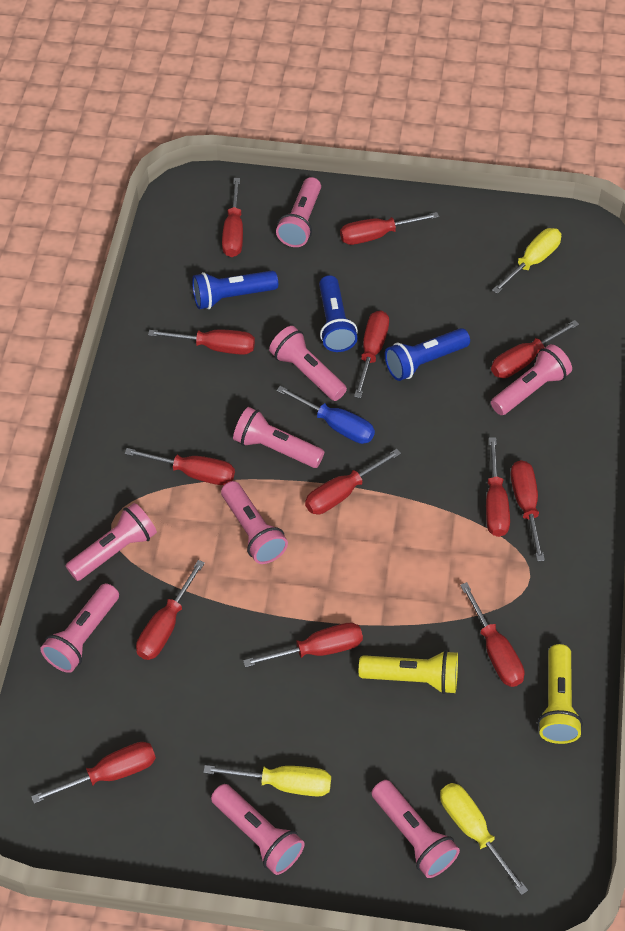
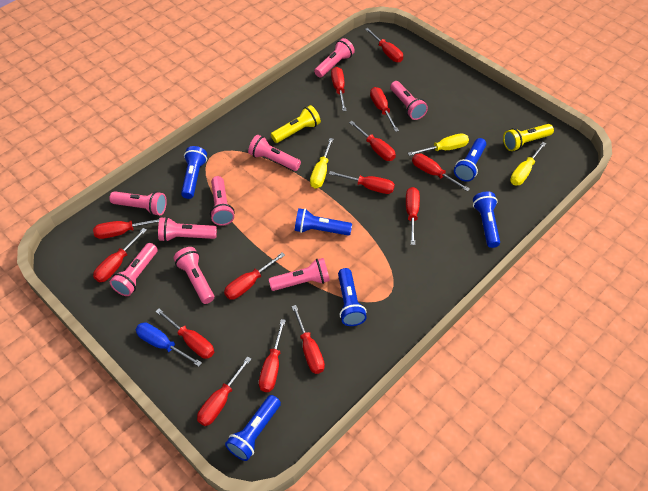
blue flashlight: [192,271,278,309] [319,275,358,352] [385,328,470,381] = 3 -> [181,146,207,199] [225,395,281,461] [295,208,352,236] [338,268,367,326] [454,138,486,182] [473,191,500,248] = 6
red screwdriver: [31,742,156,804] [124,448,235,485] [136,560,205,660] [148,329,255,355] [222,178,243,257] [243,623,363,668] [305,449,401,514] [340,212,439,245] [354,311,389,398] [460,582,524,687] [486,437,510,537] [491,320,579,378] [511,460,545,562] = 13 -> [93,217,165,239] [93,228,147,282] [155,309,214,359] [197,356,251,426] [224,252,285,300] [259,319,286,392] [292,305,325,374] [329,171,395,194] [331,67,347,111] [349,121,396,161] [365,28,403,62] [370,87,399,132] [406,187,420,245] [412,153,470,192] = 14

